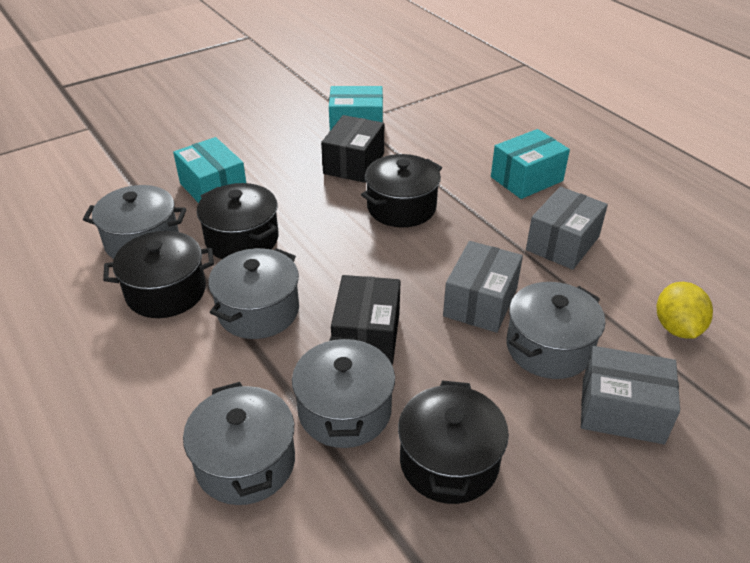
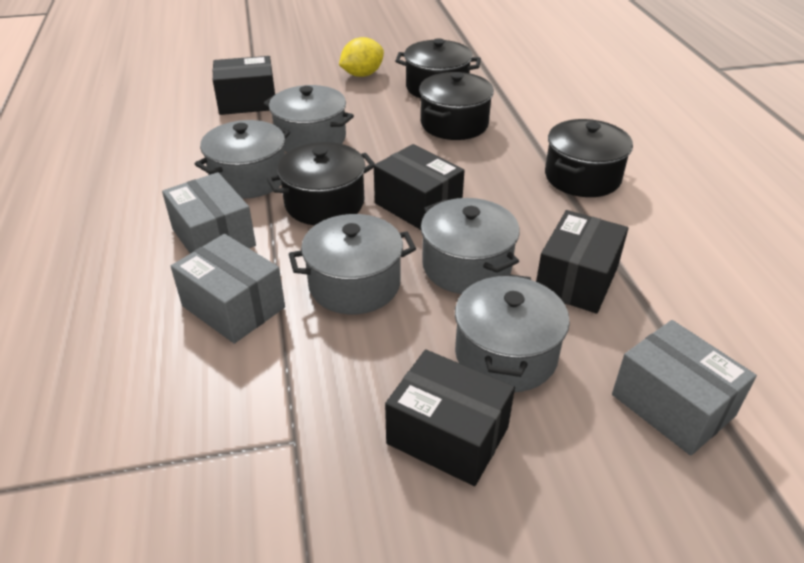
black box: [321,115,384,183] [331,275,401,365] = 2 -> [213,56,275,115] [374,144,465,230] [385,350,515,486] [536,210,628,314] = 4
turquoise box: [173,137,246,203] [329,86,383,131] [491,129,570,199] = 3 -> none = 0

